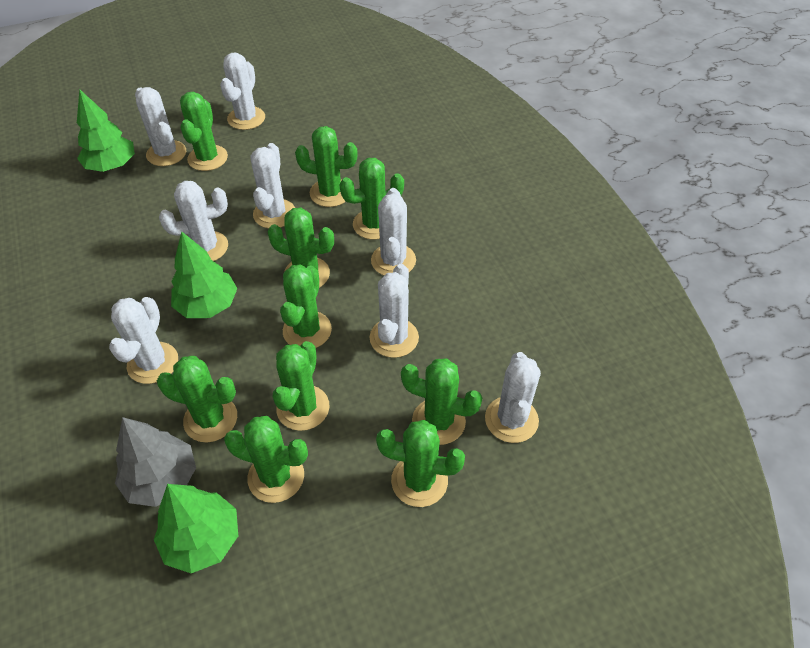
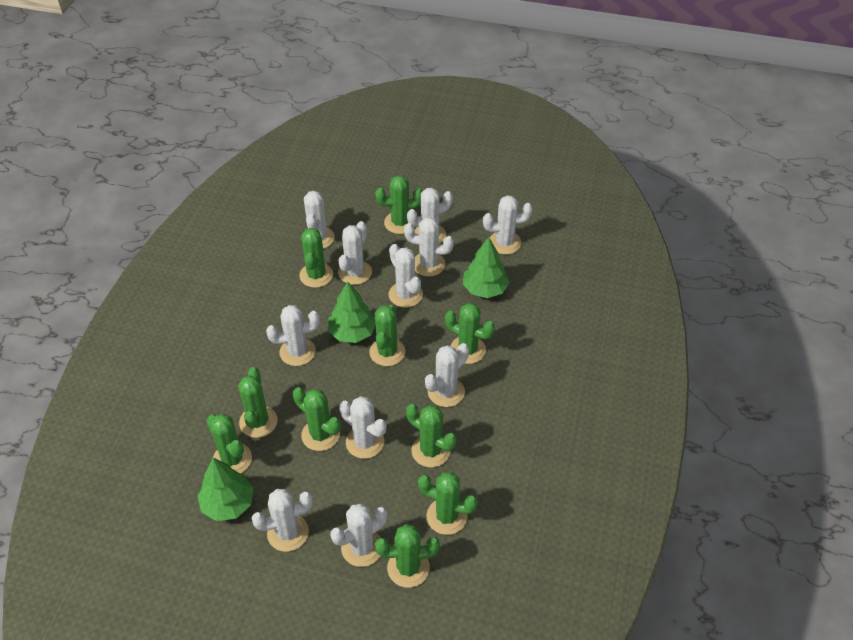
grey tree: [115,417,196,507] = 1 -> none = 0
white cactus: [109,297,178,384] [135,87,186,166] [159,181,228,261] [220,53,265,130] [251,143,295,228] [369,264,419,358] [371,188,416,275] [485,352,541,443] = 8 -> [252,489,313,552] [266,305,320,366] [304,191,335,249] [330,504,387,567] [338,221,372,285] [339,396,387,459] [388,244,423,308] [404,217,454,277] [407,188,453,244] [425,343,469,407] [483,195,533,254] = 11

